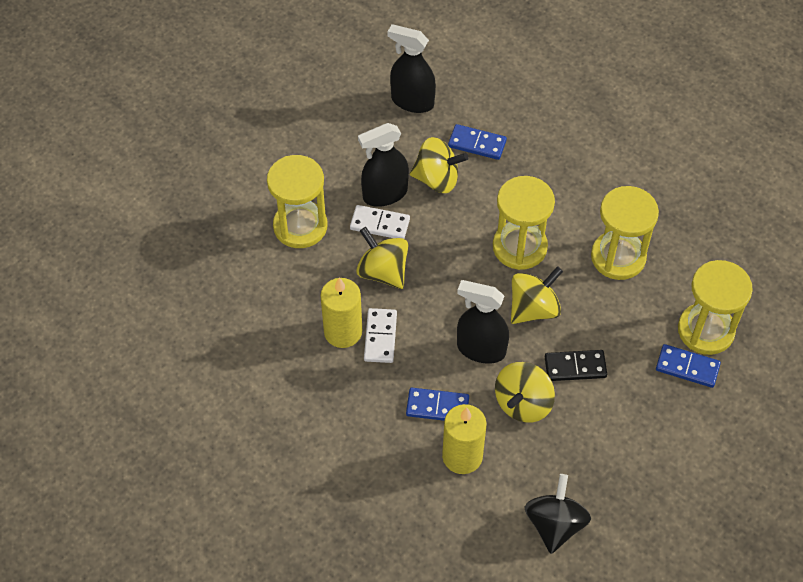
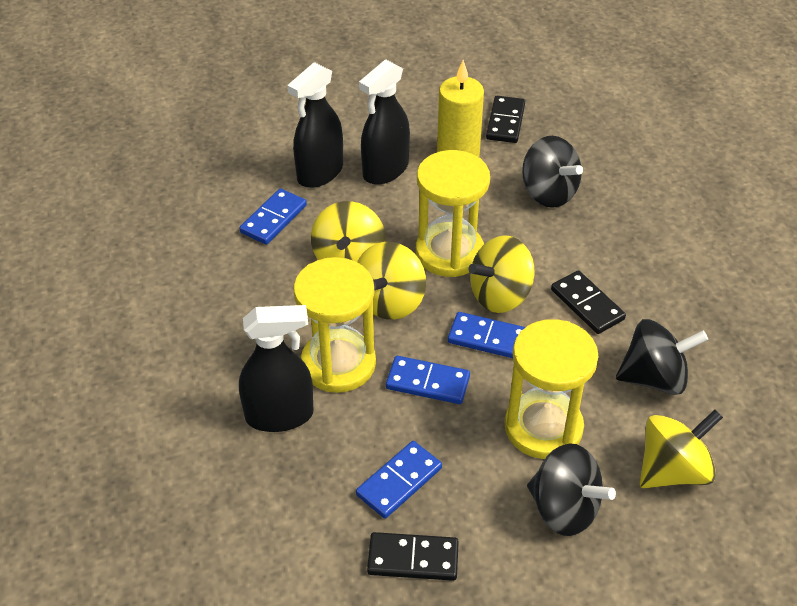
black domino: [545,350,607,381] = 1 -> [367,532,459,581] [486,96,525,143] [551,270,626,334] = 3
black spinning top: [525,474,591,554] = 1 -> [522,136,583,208] [527,443,616,536] [616,319,708,395] = 3
blue domino: [406,388,469,421] [448,124,507,160] [656,344,721,388] = 3 -> [239,188,307,245] [356,441,442,519] [386,356,470,404] [448,312,526,358] = 4
white domino: [350,205,410,239] [364,308,397,363] = 2 -> none = 0
yellow candle: [320,277,362,348] [442,404,486,474] = 2 -> [437,60,484,157] = 1
yellow hourglass: [267,155,328,248] [493,176,555,270] [591,186,659,280] [678,260,753,355] = 4 -> [293,257,376,393] [416,150,490,277] [504,319,599,459] = 3

